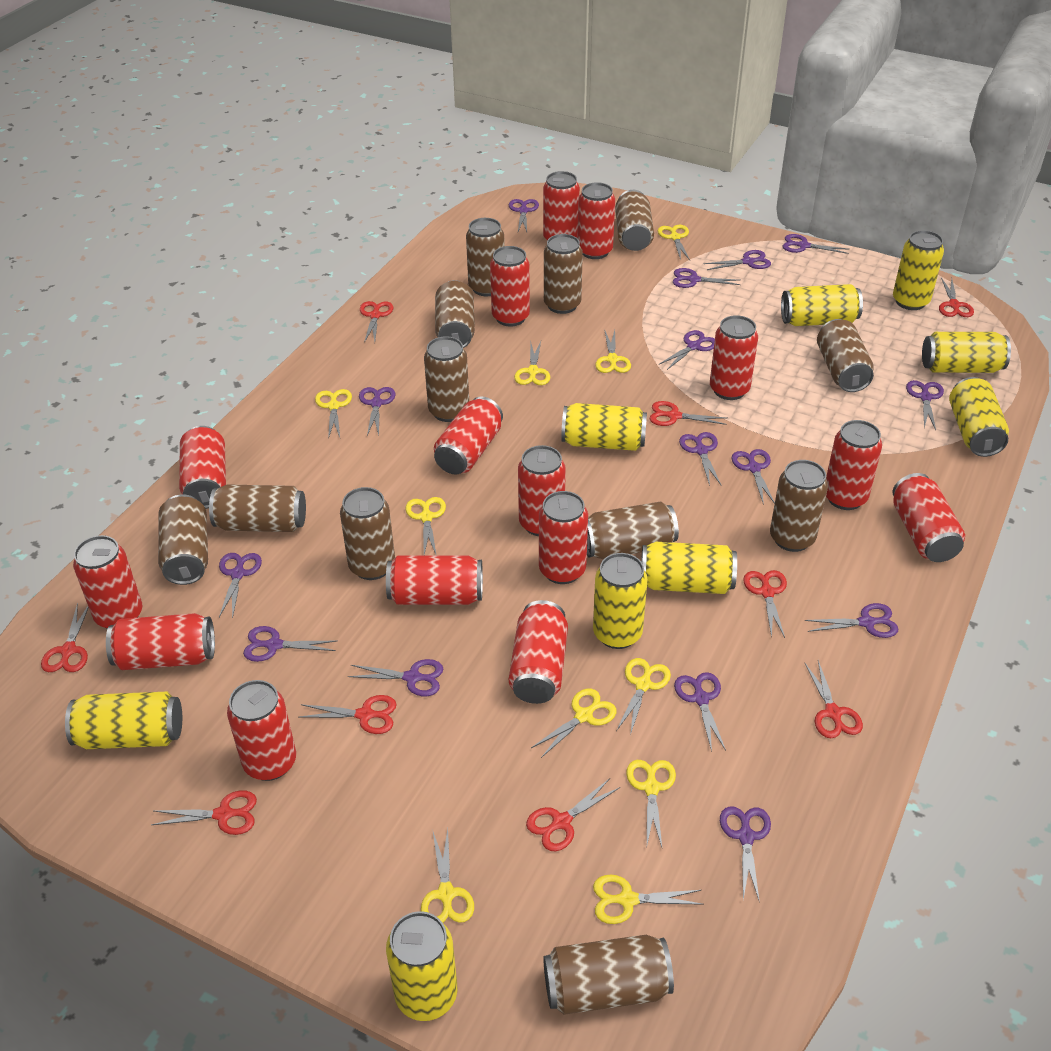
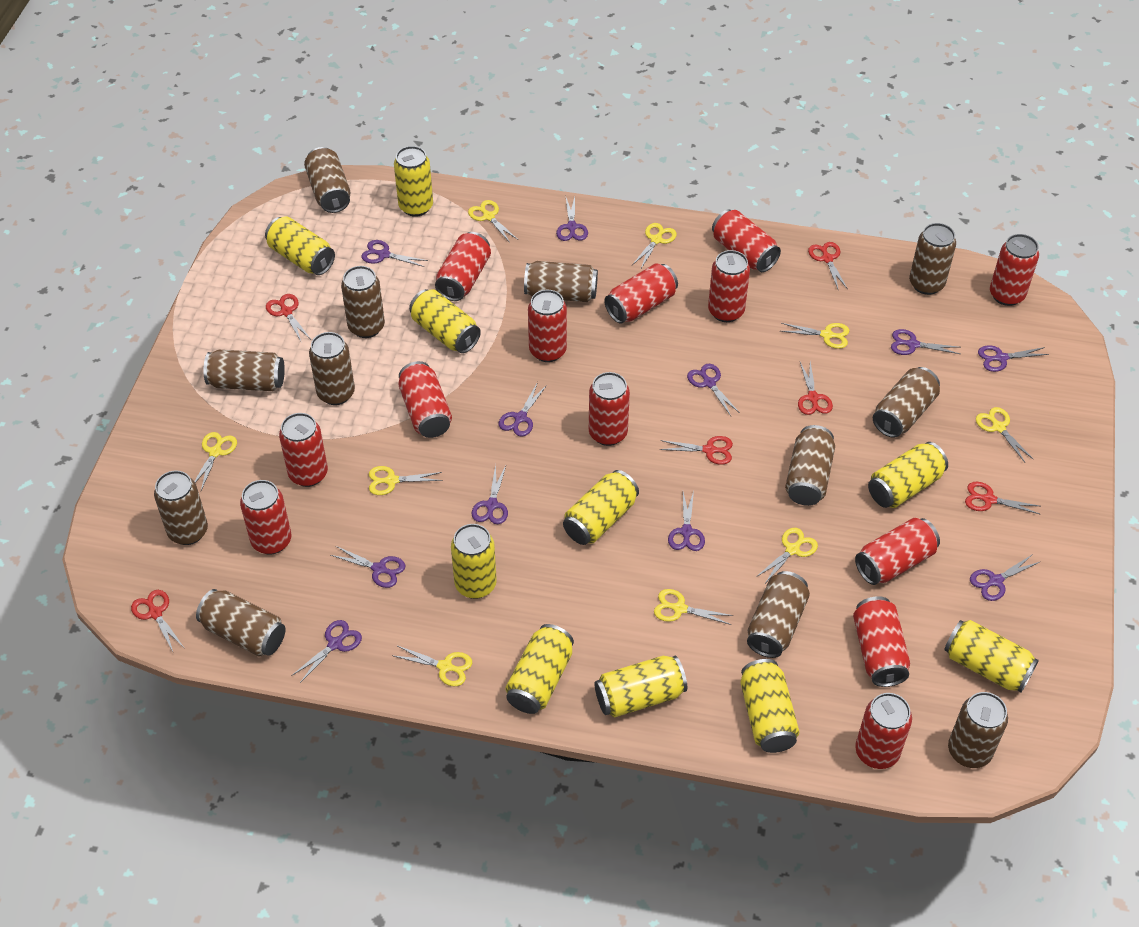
purple scissors: [219,553,262,619] [243,626,337,662] [348,659,443,696] [359,387,396,436] [509,199,539,232] [658,330,715,370] [673,268,741,288] [674,672,726,752] [679,432,722,486] [704,250,771,270] [720,806,771,903] [732,449,775,505] [782,234,849,254] [804,603,898,638] [906,380,944,430] = 15 -> [291,620,362,683] [331,546,406,588] [361,240,428,267] [472,464,508,524] [498,382,547,436] [556,197,588,241] [668,491,705,551] [687,364,740,416] [891,329,960,355] [970,554,1040,601] [978,345,1049,372] = 11
red can: [73,535,142,629] [106,613,215,670] [179,426,226,509] [227,680,296,781] [386,556,483,605] [434,397,503,475] [490,246,530,326] [509,600,568,704] [518,445,566,536] [539,491,588,584] [543,171,580,240] [578,182,615,259] [710,315,758,400] [826,420,882,510] [893,473,965,562] = 15 -> [240,480,292,555] [279,413,328,487] [398,361,452,438] [435,232,491,301] [528,290,567,362] [589,372,630,446] [604,263,678,324] [708,250,750,322] [712,209,781,272] [853,596,910,687] [855,518,940,585] [855,693,912,769] [990,234,1039,306] = 13
red scissors: [41,603,89,672] [151,790,257,835] [300,695,397,734] [360,301,393,343] [526,778,620,851] [649,401,727,426] [743,570,787,638] [804,661,863,738] [939,277,974,317] = 9 -> [131,590,183,651] [266,294,310,343] [659,436,733,465] [798,362,833,415] [808,242,847,289] [965,482,1039,514] = 6
yellow can: [65,692,182,749] [386,911,457,1021] [561,403,647,451] [593,553,648,649] [641,542,737,594] [781,284,863,326] [893,230,944,310] [922,332,1011,373] [949,377,1009,457] = 9 -> [265,216,335,275] [394,146,433,217] [409,289,481,353] [451,524,497,599] [505,624,574,714] [563,470,639,545] [595,656,687,717] [740,659,799,753] [868,442,948,508] [944,620,1039,693] = 10
yellow scissors: [315,389,352,439] [405,497,446,556] [421,829,474,923] [514,341,550,385] [531,689,616,758] [593,874,704,924] [595,329,631,373] [616,658,671,735] [626,760,676,847] [658,225,690,260] = 10 -> [194,432,237,490] [369,466,443,495] [394,646,472,686] [468,200,517,243] [632,223,677,268] [654,589,734,625] [756,528,818,585] [781,323,850,349] [976,407,1034,462] = 9

